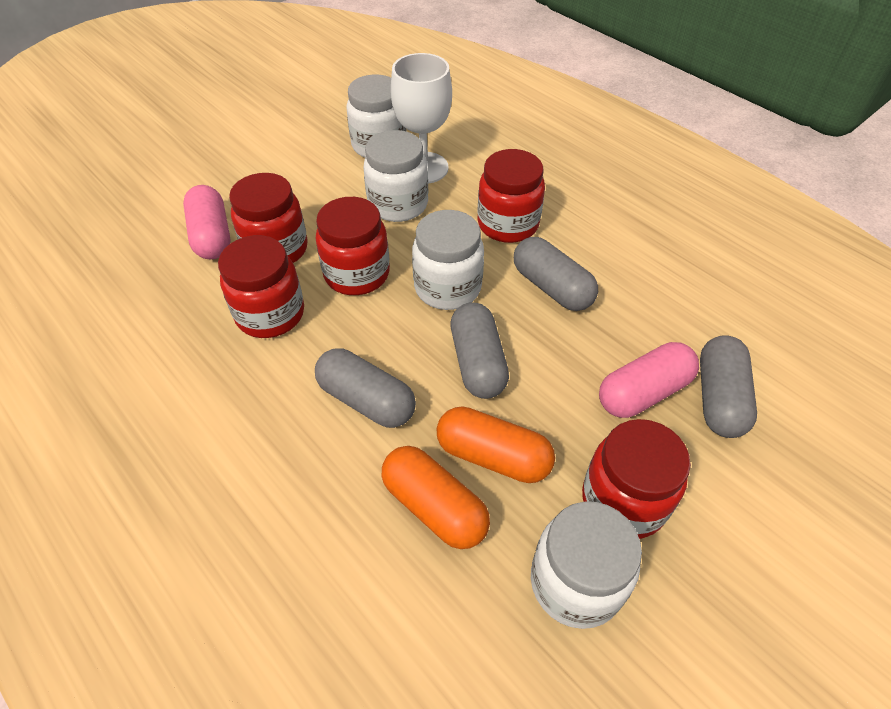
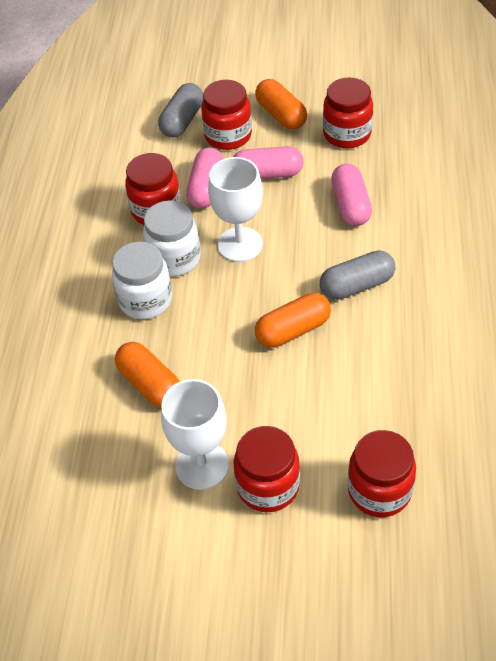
grey capsule: [315,349,416,428] [450,302,509,399] [514,237,598,311] [700,335,757,438] = 4 -> [158,83,203,138] [320,251,395,300] = 2
orange capsule: [382,446,490,549] [437,406,555,483] = 2 -> [115,342,180,407] [255,79,307,129] [255,293,331,348] = 3
pink capsule: [183,185,230,259] [599,342,699,418] = 2 -> [186,148,224,208] [233,146,304,179] [331,164,372,226] = 3
white goblet: [391,53,452,184] = 1 -> [161,379,229,490] [208,157,263,262] = 2
white jar: [346,74,407,158] [363,130,428,222] [412,210,484,310] [531,502,642,629] = 4 -> [112,242,172,319] [143,200,201,276] = 2

